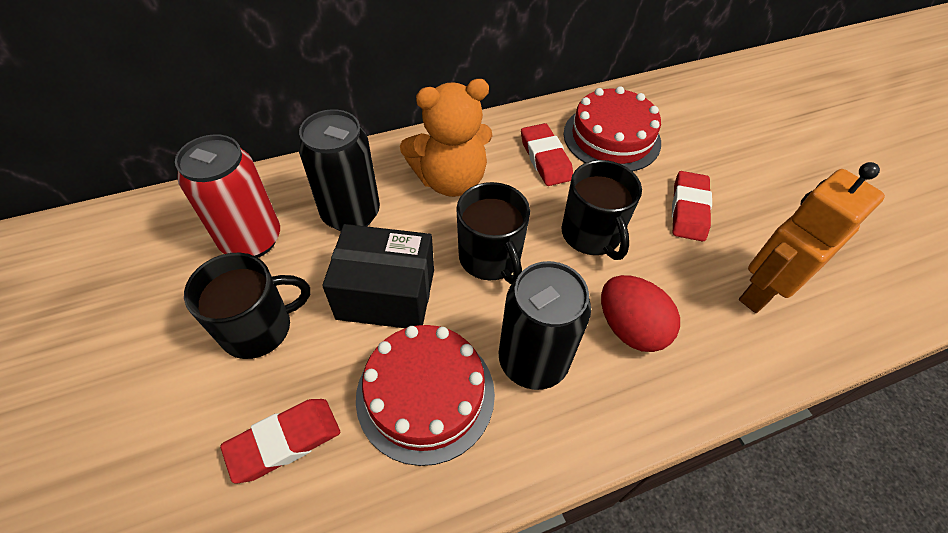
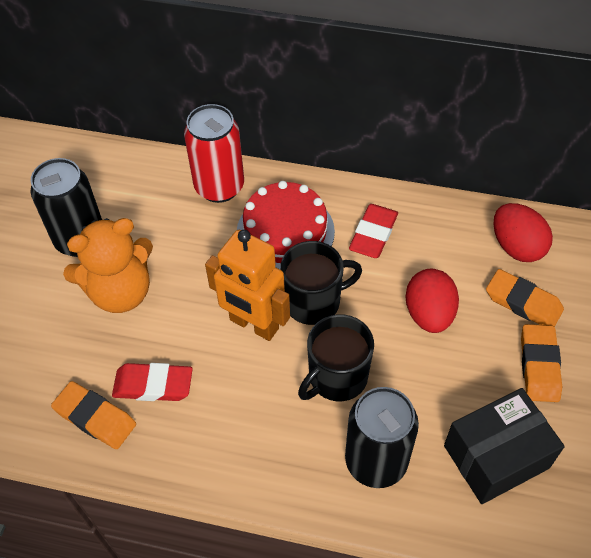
black mug: [184,253,310,359] [456,182,530,284] [562,160,642,260] = 3 -> [281,241,362,325] [298,314,374,401] = 2
orange eraser: none = 0 -> [51,381,136,449] [486,269,564,327] [521,324,562,402] = 3
red cake: [356,325,495,466] [564,86,661,172] = 2 -> [237,181,335,270] = 1
red egg: [601,275,680,352] = 1 -> [405,269,459,333] [493,203,553,262] = 2
red eraser: [220,399,340,484] [521,123,573,186] [672,171,712,242] = 3 -> [112,363,193,401] [349,204,398,258] = 2

